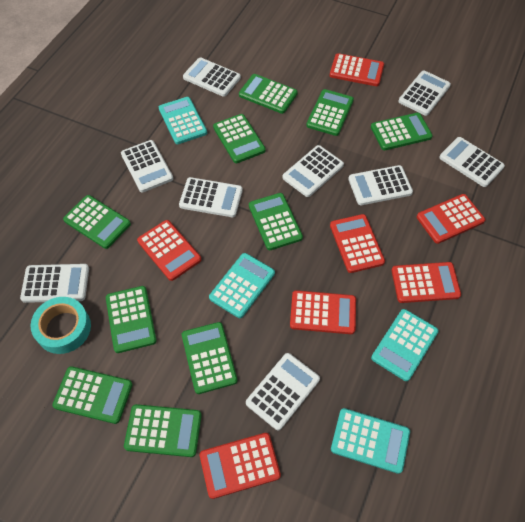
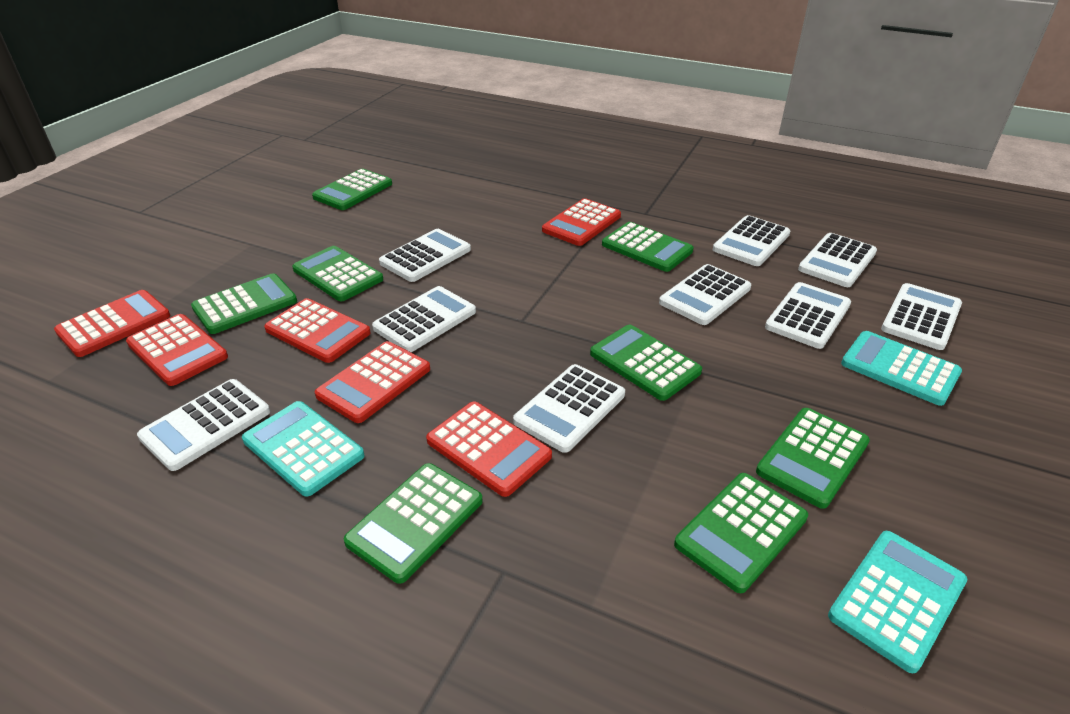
green calculator: [53,366,133,424] [63,195,131,249] [106,286,157,353] [124,404,202,457] [182,322,237,394] [213,114,266,163] [239,74,298,114] [249,193,303,250] [306,89,354,136] [371,113,433,150] = 10 -> [191,273,297,334] [292,246,383,301] [312,169,392,210] [344,463,483,584] [590,324,702,401] [602,222,694,272] [674,473,808,593] [756,408,870,509] = 8
red calculator: [137,220,202,281] [200,433,281,499] [290,290,356,334] [330,53,384,86] [330,214,385,273] [391,262,461,303] [417,194,485,244] = 7 -> [54,290,170,357] [126,314,228,386] [264,298,371,363] [315,341,430,423] [426,402,552,497] [542,198,621,246] = 6
turquoise calculator: [159,97,207,144] [209,253,275,318] [331,408,410,474] [371,309,439,381] = 4 -> [242,401,365,496] [828,531,967,673] [841,331,962,406] = 3
turquoise tape: [31,297,91,354] = 1 -> none = 0

